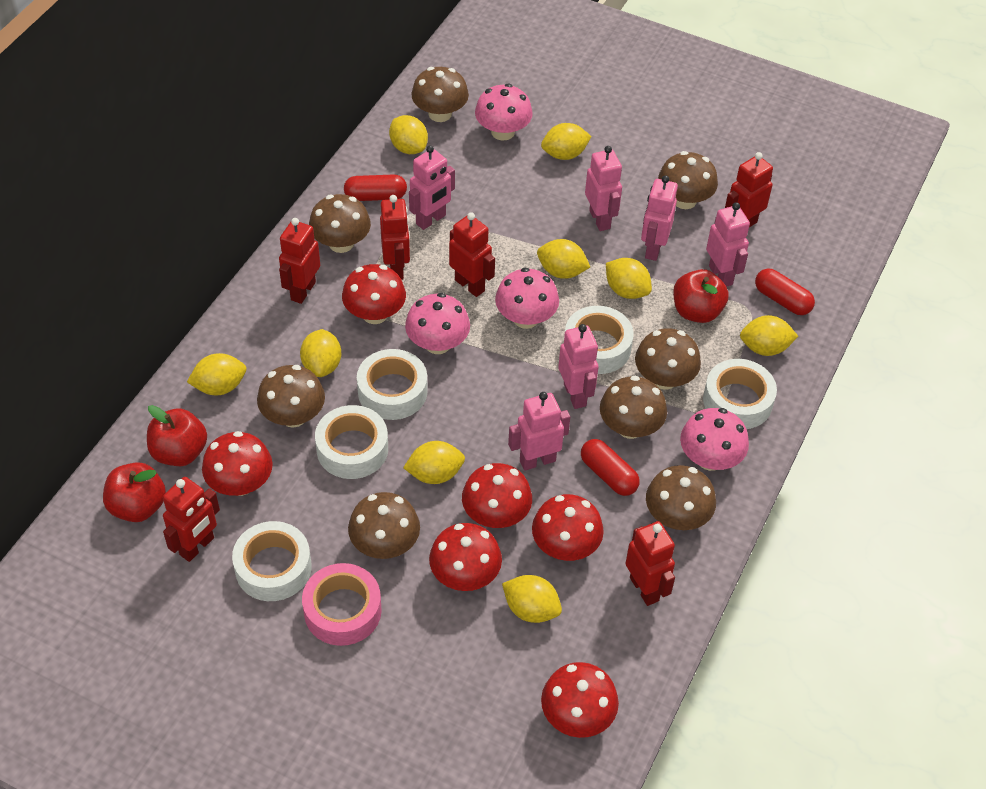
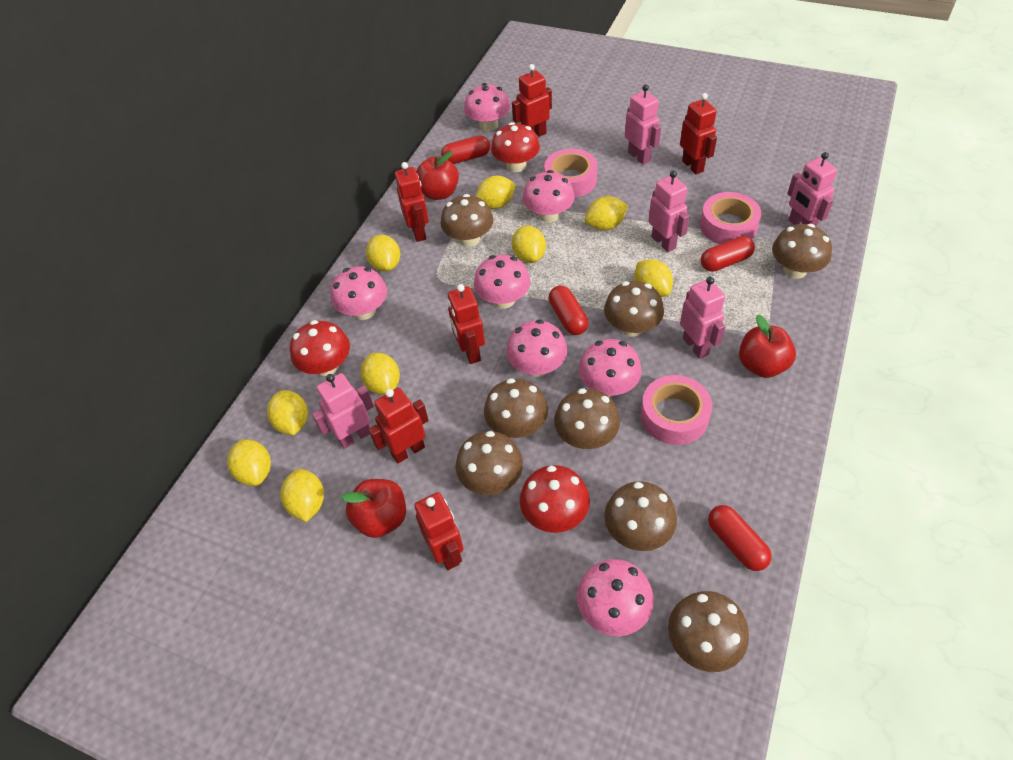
pink mushroom: [405,293,470,354] [475,84,533,141] [495,268,559,329] [680,408,749,471] = 4 -> [331,266,387,320] [464,83,510,131] [474,255,531,309] [506,319,567,377] [522,170,575,222] [577,559,654,636] [578,339,642,397] = 7
pink robot: [409,145,455,230] [508,392,570,471] [558,324,599,409] [585,146,622,231] [641,175,678,261] [706,202,750,287] = 6 -> [312,373,374,449] [625,84,661,165] [648,171,690,252] [680,277,726,359] [787,152,837,227] = 5
pink tape: [302,563,382,646] = 1 -> [544,149,598,198] [641,375,712,445] [700,192,761,244] = 3
red capsule: [344,174,407,201] [581,439,640,496] [755,268,815,315] = 3 -> [441,136,490,164] [549,286,588,335] [701,236,755,272] [708,505,772,571] = 4
red mushroom: [202,431,273,496] [342,264,406,324] [429,523,502,591] [462,463,532,528] [532,494,604,561] [541,662,619,738] = 6 -> [290,320,350,376] [491,122,540,172] [520,465,590,533] = 3
white tape: [232,521,312,601] [315,405,388,479] [357,349,428,420] [565,306,634,374] [703,359,777,429] = 5 -> none = 0

